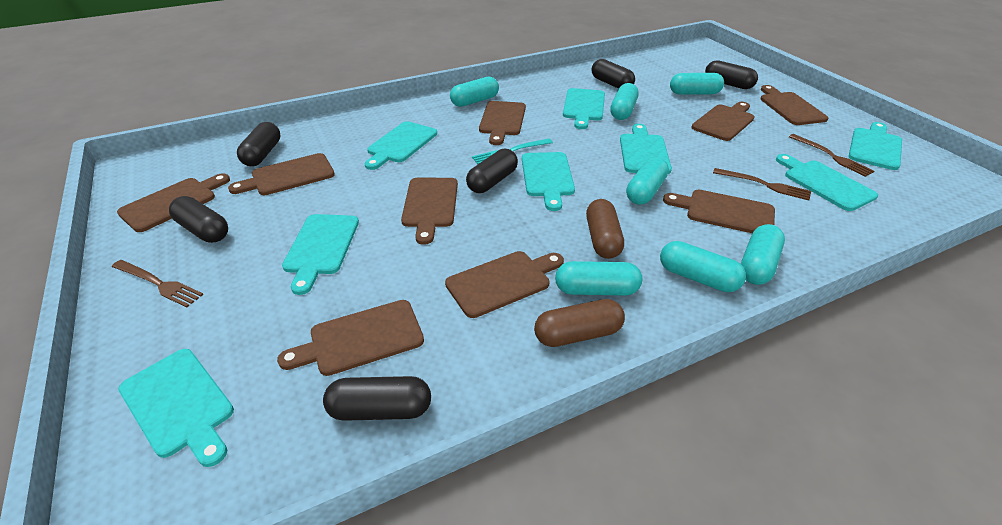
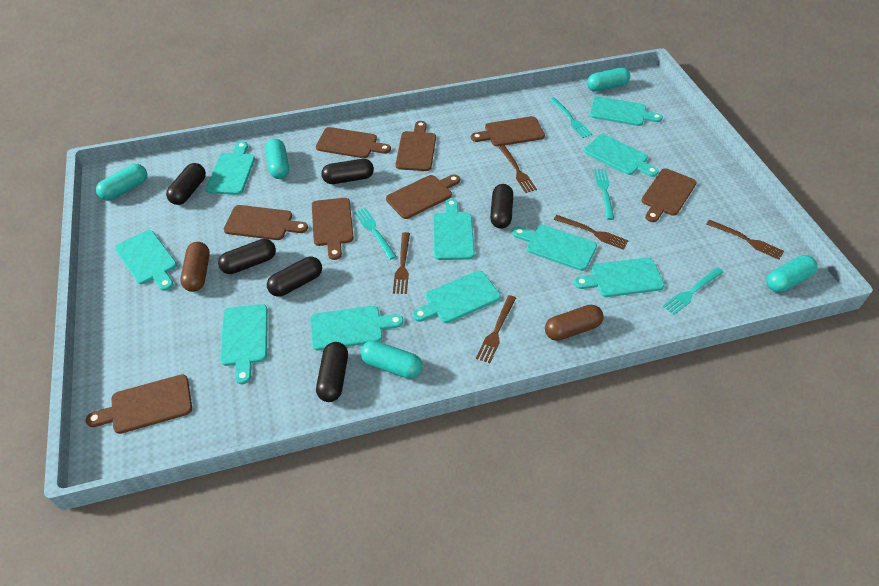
brown cutting board: [117,173,230,232] [228,153,335,195] [277,300,424,376] [401,178,458,245] [445,251,564,318] [479,101,526,145] [663,189,775,233] [691,102,755,141] [760,85,828,125] = 9 -> [86,374,192,434] [224,205,308,240] [312,198,354,260] [316,127,391,158] [386,174,460,219] [396,121,436,171] [471,116,545,147] [641,168,697,222] = 8
brown fork: [112,260,204,307] [713,168,811,200] [789,134,874,177] = 3 -> [393,232,410,294] [476,295,516,363] [499,145,537,193] [554,215,629,250] [707,220,784,260] = 5
turquoise capsule: [450,76,499,107] [555,261,642,296] [610,83,639,120] [626,157,669,205] [660,241,746,292] [670,73,724,95] [741,224,785,285] = 7 -> [96,164,147,201] [265,139,289,179] [360,340,422,379] [587,67,630,92] [766,255,817,292] = 5
turquoise cutting board: [118,349,234,467] [282,214,359,295] [365,121,437,170] [522,152,575,211] [563,88,605,129] [620,124,672,174] [776,154,878,211] [848,122,902,170] = 8 -> [115,230,177,291] [206,141,255,195] [220,304,268,384] [310,306,403,351] [413,271,501,323] [433,198,475,260] [512,225,597,271] [574,258,664,297] [584,134,659,177] [589,96,663,126] = 10
turquoise fork: [472,138,553,164] = 1 -> [354,208,397,260] [550,98,592,138] [594,169,614,220] [663,267,723,315] = 4

